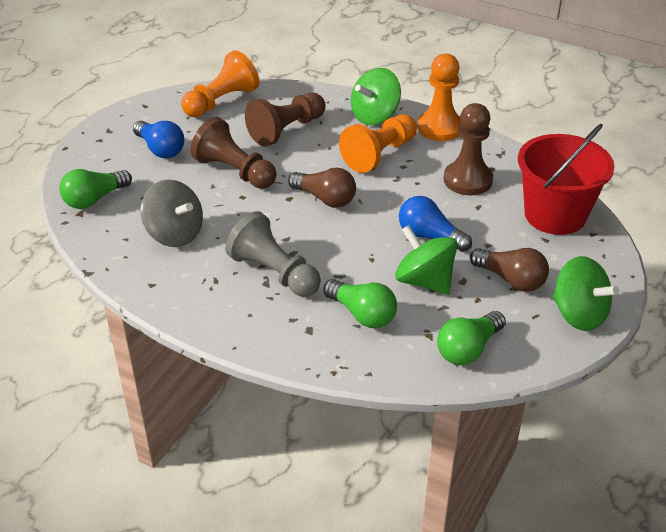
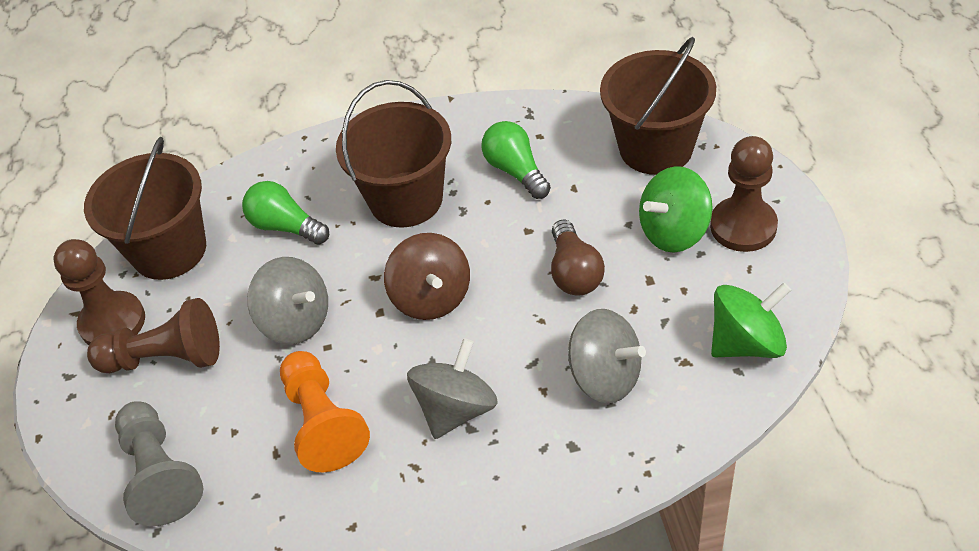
blue light bulb: [133,121,184,158] [399,196,472,252] = 2 -> none = 0
brown bucket: none = 0 -> [84,137,206,280] [336,80,451,228] [600,37,716,175] = 3
brown light bulb: [288,168,356,208] [470,248,549,292] = 2 -> [551,220,605,296] = 1
brown spinning top: none = 0 -> [384,233,470,320] = 1
green light bulb: [59,169,132,209] [323,279,397,328] [437,311,506,365] = 3 -> [242,181,329,245] [481,121,551,199] = 2
green spinning top: [351,68,401,125] [395,225,458,295] [552,256,619,331] = 3 -> [639,166,713,253] [711,282,791,358] = 2
grey spinning top: [141,180,203,247] = 1 -> [247,257,328,345] [407,338,498,439] [568,309,646,403] = 3
orange pawn: [181,50,259,117] [339,114,417,173] [417,53,461,141] = 3 -> [280,351,370,472] = 1
red bucket: [518,124,614,235] = 1 -> none = 0

